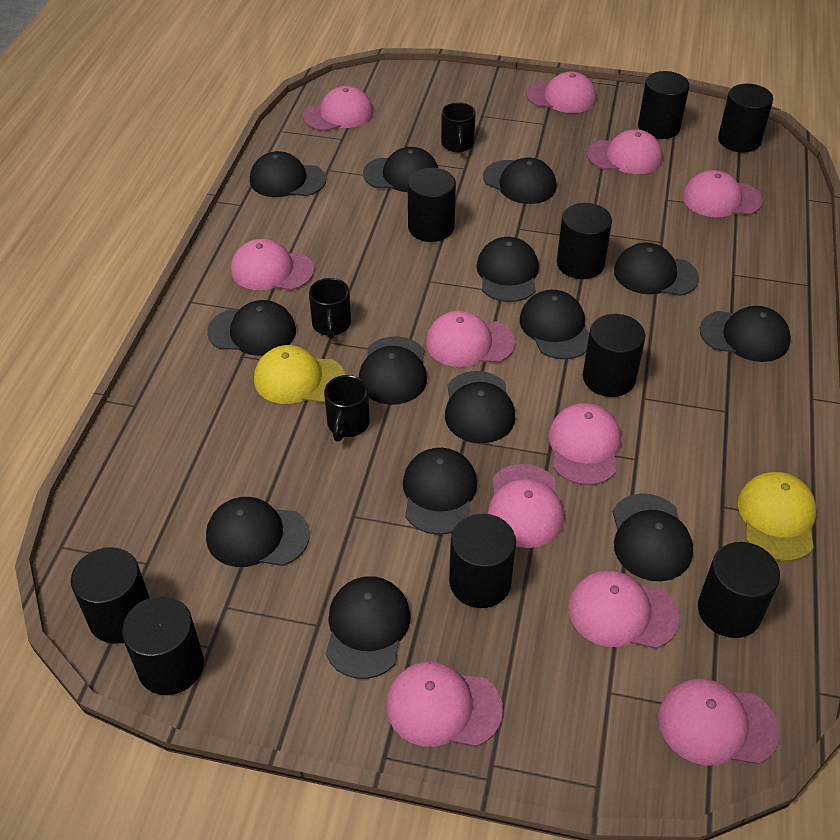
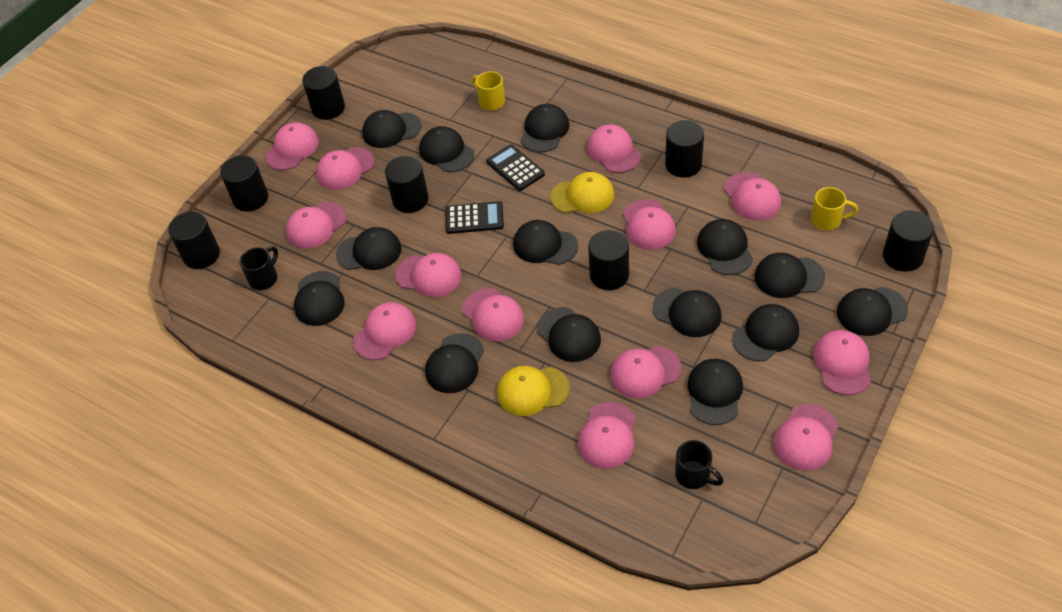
black calculator: none = 0 -> [446,201,504,234] [486,144,545,191] = 2
black cylinder: [71,547,150,644] [122,596,204,695] [408,168,456,242] [449,514,516,608] [557,203,612,279] [583,314,646,397] [638,71,689,139] [698,542,780,638] [718,84,773,152] = 9 -> [168,212,220,269] [220,156,268,212] [302,66,345,120] [385,156,429,213] [588,230,629,290] [665,120,704,178] [883,210,934,272] = 7
black mug: [309,278,351,339] [324,375,370,441] [441,102,476,152] = 3 -> [239,246,278,290] [675,440,724,489] = 2
pink cap: [231,239,314,291] [303,86,373,131] [386,661,503,747] [426,310,515,367] [488,464,564,548] [526,71,596,113] [549,403,621,485] [568,570,680,649] [587,129,663,174] [658,679,780,765] [683,170,762,217] = 11 -> [265,122,319,170] [286,202,346,249] [316,147,375,190] [353,302,416,360] [396,253,461,297] [462,288,524,341] [578,402,636,469] [587,124,641,173] [610,346,682,398] [623,199,676,250] [724,172,781,220] [774,404,838,471] [813,330,871,395] = 13
yellow mug: none = 0 -> [472,71,505,111] [811,187,858,231] = 2

